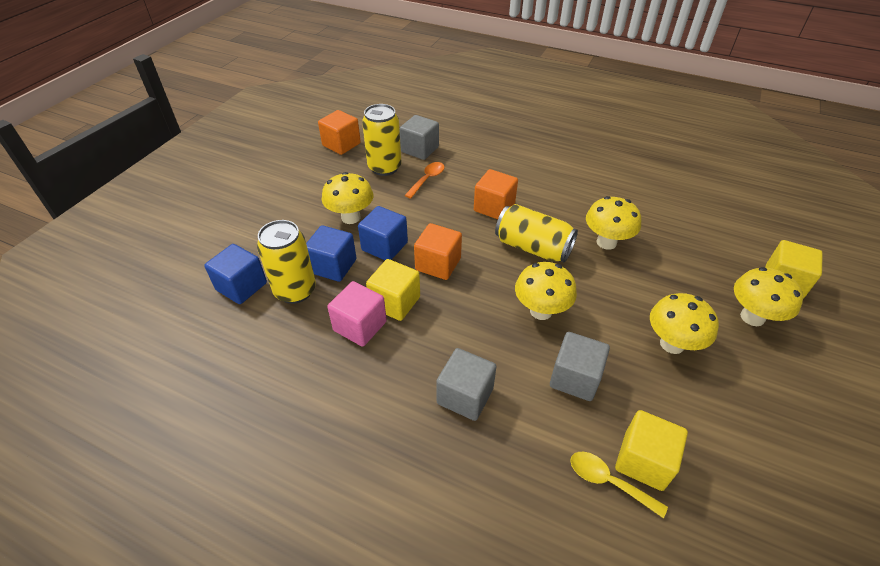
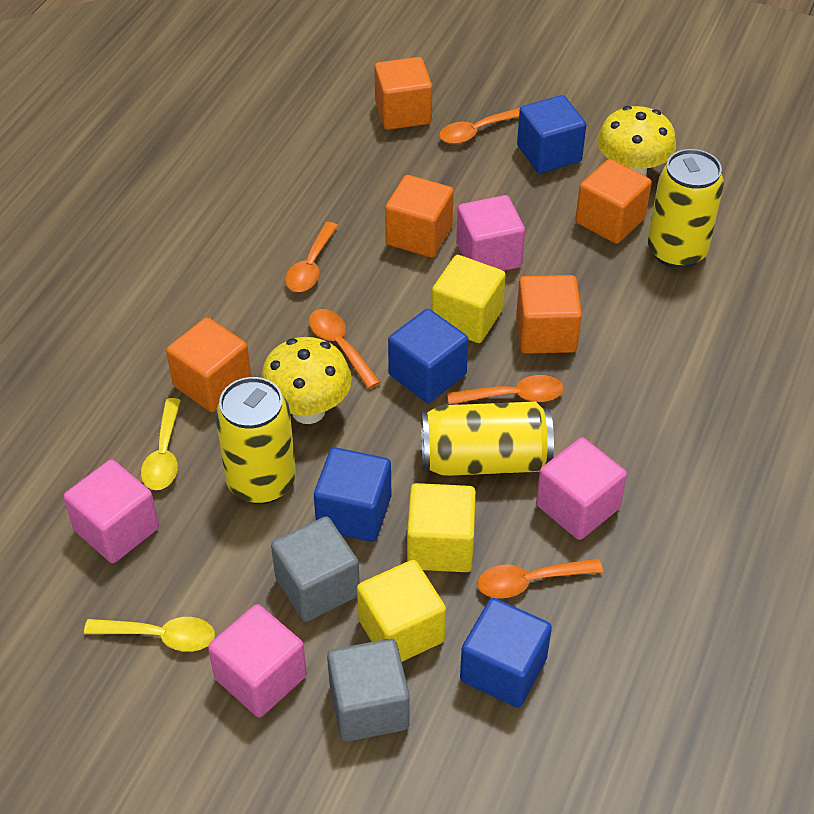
blue cube: [204,244,267,304] [306,225,357,282] [358,206,408,260] = 3 -> [314,447,391,542] [388,309,469,403] [460,598,552,708] [517,95,586,173] = 4
grey cube: [400,115,439,160] [436,348,497,421] [550,332,610,401] = 3 -> [271,516,360,622] [327,639,410,742] = 2
orange cube: [318,110,361,155] [414,223,462,280] [474,169,518,219] = 3 -> [166,317,251,412] [374,57,432,130] [385,175,454,257] [516,275,582,354] [576,159,652,244] = 5
orange spoon: [404,162,445,199] = 1 -> [285,222,338,292] [309,309,381,389] [439,108,520,144] [447,375,564,405] [477,558,603,598] = 5
pink cube: [327,281,387,347] = 1 -> [63,459,159,563] [208,604,307,717] [456,195,525,271] [536,437,627,540] = 4
yellow mushroom: [322,172,373,224] [515,262,577,320] [586,196,641,250] [650,293,719,354] [734,267,803,326] = 5 -> [261,337,352,424] [597,106,676,176] = 2
yellow spoon: [570,452,668,518] = 1 -> [84,617,215,652] [141,398,181,490] = 2

